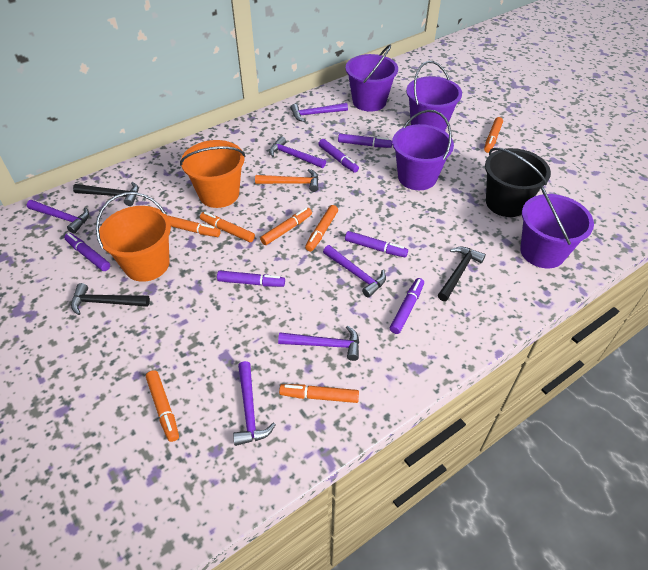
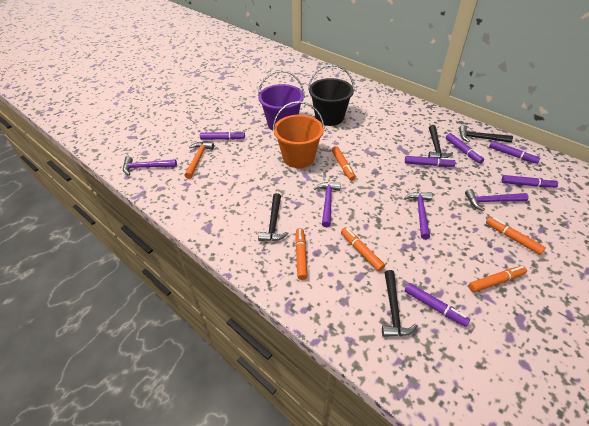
black hammer: [71,283,150,315] [73,182,139,206] [438,247,486,301] = 3 -> [258,193,289,241] [382,270,418,337] [428,125,453,159] [459,125,513,143] = 4
orange bucket: [96,192,171,282] [180,140,245,208] = 2 -> [273,101,325,168] = 1
orange marker: [146,370,179,442] [167,215,221,237] [200,212,255,242] [260,208,312,245] [279,384,359,403] [305,205,338,252] [484,117,503,153] = 7 -> [295,228,308,280] [332,146,356,181] [341,227,385,272] [469,266,527,292] [486,217,546,255] = 5
purple bucket: [346,44,398,112] [392,110,454,190] [406,61,462,131] [520,185,594,268] = 4 -> [258,70,305,131] = 1
purple hammer: [27,200,89,234] [233,361,276,446] [269,136,326,168] [278,325,359,361] [291,103,348,122] [323,245,386,298] = 6 -> [123,156,177,175] [314,182,341,227] [404,192,432,239] [465,189,529,211] = 4

